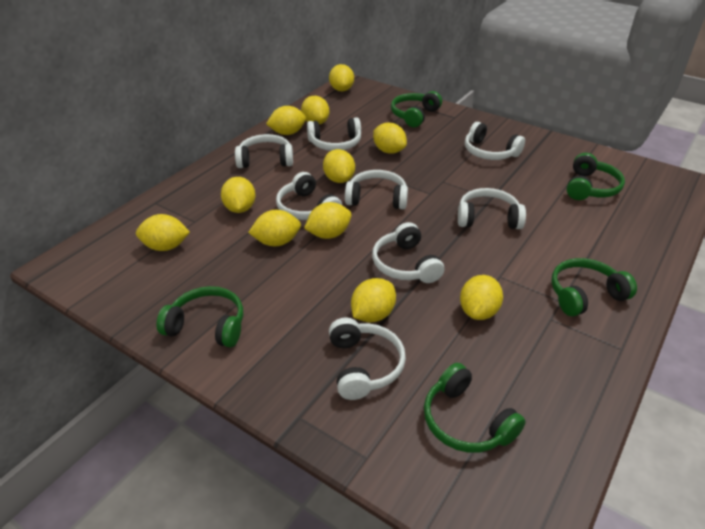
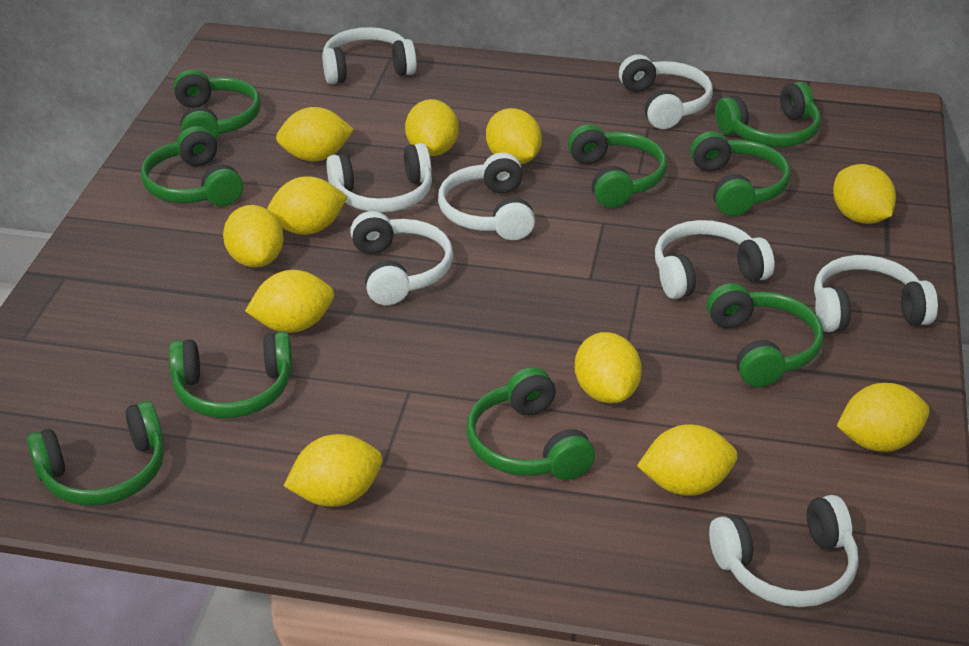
green headphones: [156,286,243,348] [391,91,442,127] [424,363,526,453] [551,258,637,317] [567,153,625,200] = 5 -> [27,401,164,506] [141,126,243,206] [169,331,293,418] [174,70,261,139] [466,367,595,480] [568,124,667,208] [690,131,791,216] [707,283,823,387] [715,81,821,147] = 9

